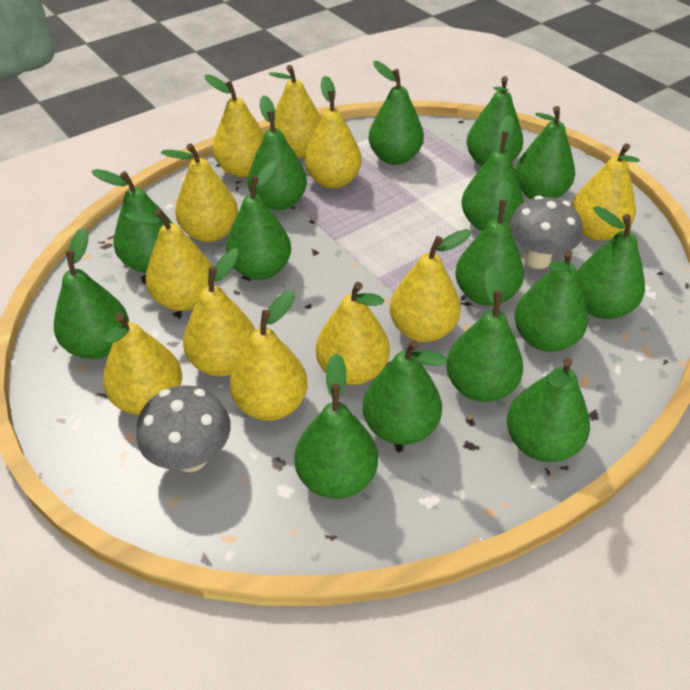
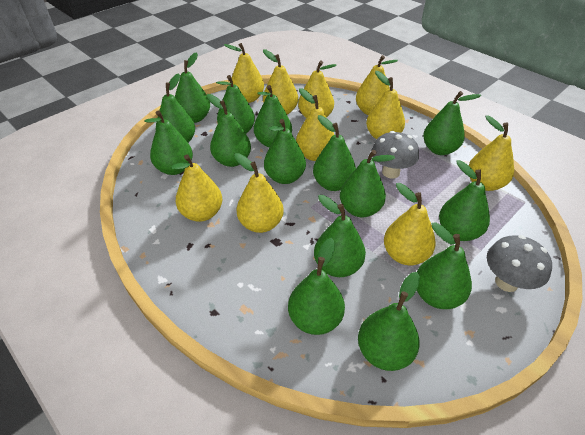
yellow pear: [103,312,182,415] [124,209,212,311] [161,143,238,242] [183,248,255,376] [205,74,264,177] [230,291,308,421] [269,65,321,158] [305,76,362,189] [316,282,390,385] [390,229,472,342] [572,143,640,241] = 11 -> [171,155,222,222] [224,43,264,103] [234,153,284,233] [263,49,298,115] [296,88,334,161] [298,60,337,118] [356,55,398,115] [366,71,405,139] [384,183,436,265] [468,116,514,191] = 10

